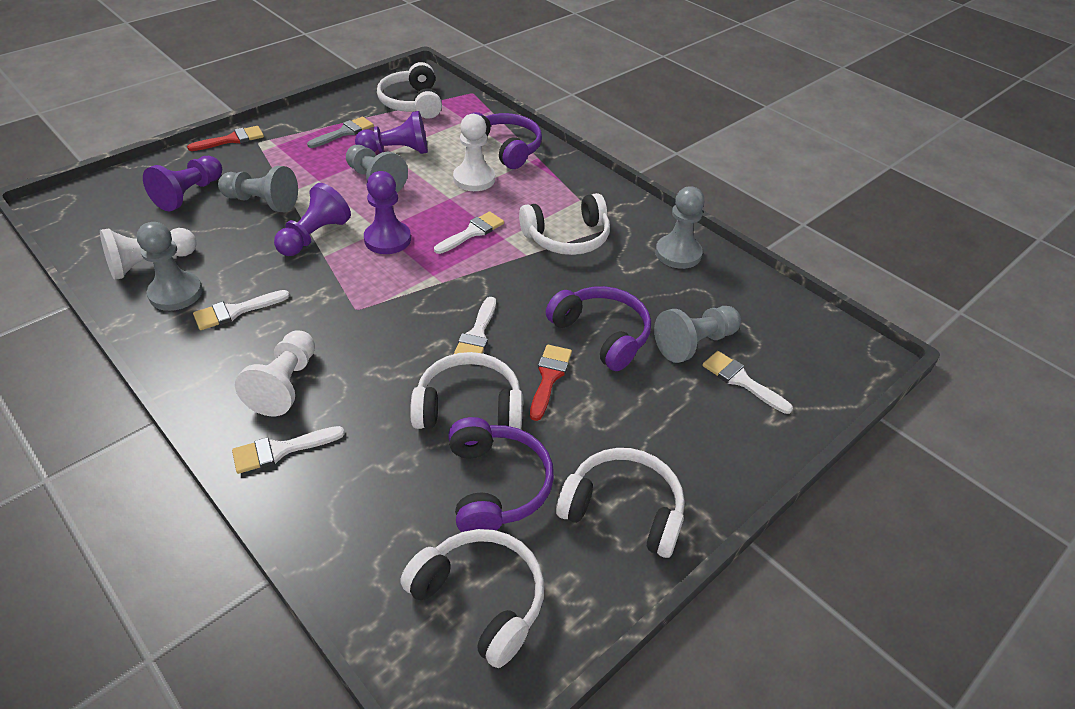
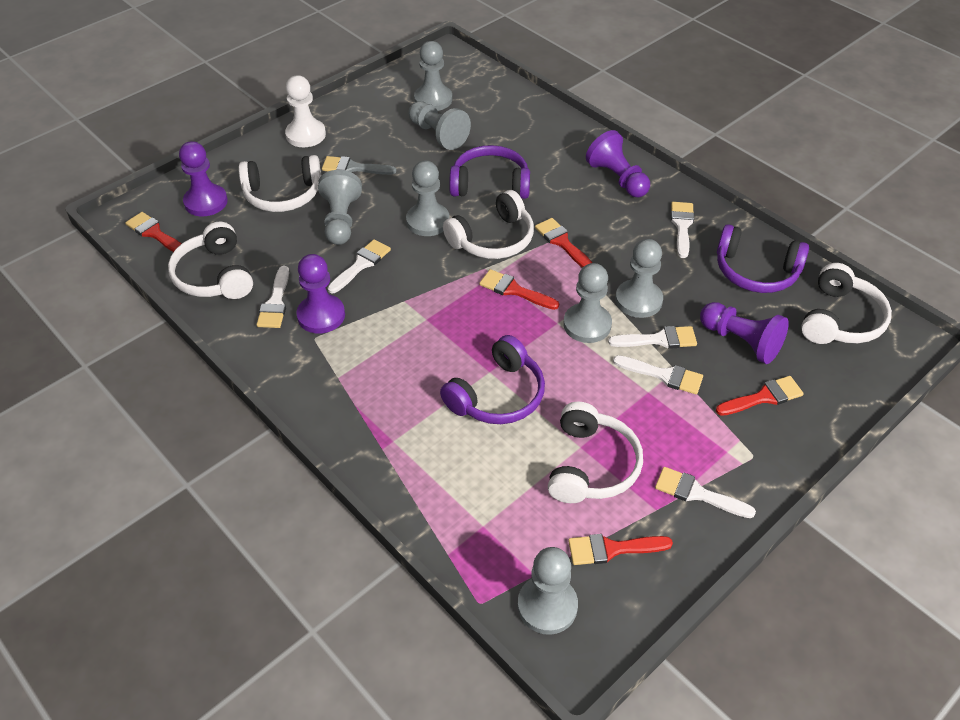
grey pawn: [137,222,203,311] [218,166,298,213] [346,145,408,193] [654,306,741,363] [655,186,704,269] = 5 -> [318,170,362,245] [406,160,450,236] [408,101,471,150] [414,41,452,111] [518,547,578,635] [563,263,612,343] [615,239,663,318] = 7
red brush: [187,126,264,151] [530,345,572,421] = 2 -> [125,212,181,252] [479,269,559,310] [535,218,592,268] [568,534,673,565] [716,376,804,416] = 5
white brush: [193,290,290,330] [232,426,345,474] [434,212,504,254] [454,297,496,354] [702,351,793,414] = 5 -> [256,266,289,328] [328,239,391,293] [608,326,697,349] [613,355,703,394] [655,467,756,518] [671,202,694,258] = 6
white pawn: [100,228,197,280] [235,330,315,416] [453,114,495,191] = 3 -> [285,75,326,147] = 1

